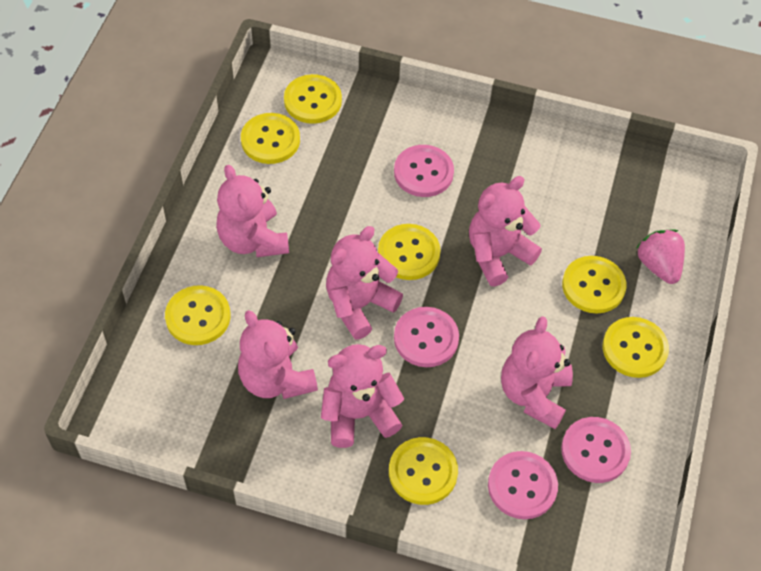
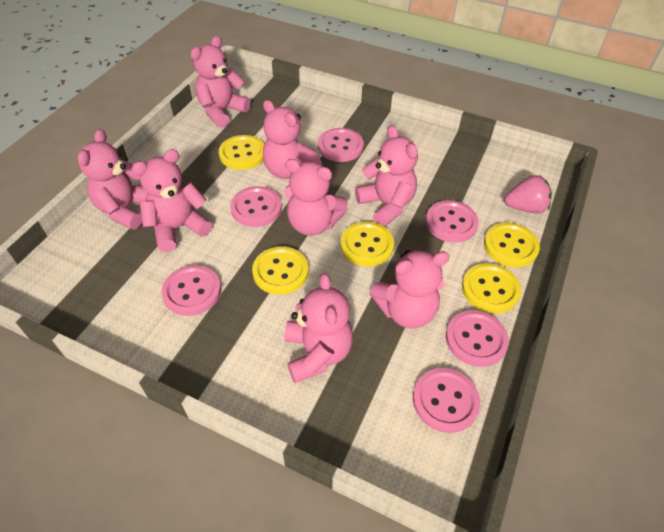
pink button: [394,145,454,197] [394,307,459,367] [488,451,558,519] [561,417,631,483] = 4 -> [161,265,221,316] [230,186,282,227] [318,128,364,162] [413,368,480,433] [426,200,479,243] [446,310,509,367] = 6
pink teddy bear: [216,165,289,257] [238,310,318,399] [321,344,404,448] [326,226,403,340] [469,176,542,287] [501,316,573,429] = 6 -> [78,129,147,230] [131,149,212,252] [190,36,251,128] [263,100,322,179] [284,159,348,236] [285,273,353,383] [355,125,418,227] [369,250,450,329] = 8
yellow button: [165,285,230,345] [241,113,300,164] [284,74,342,124] [378,224,441,280] [389,437,458,505] [562,256,627,314] [603,317,669,378] = 7 -> [219,135,264,170] [252,246,308,295] [340,222,394,267] [462,263,521,313] [484,223,540,267] = 5

